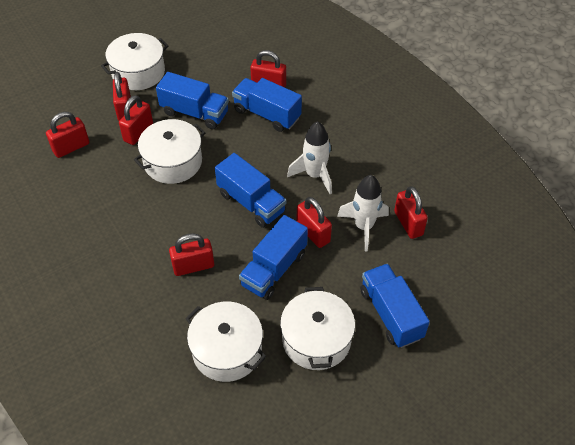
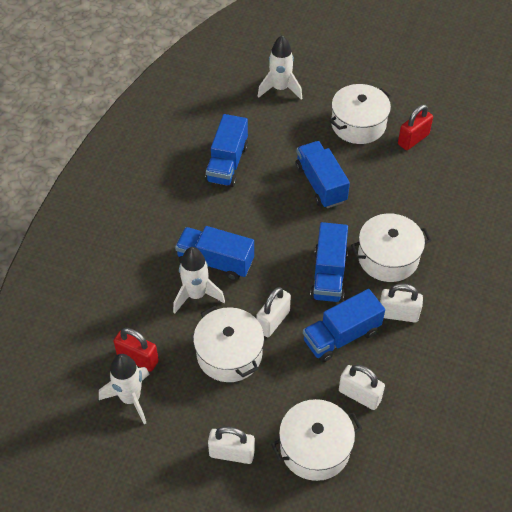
red padlock: [46,112,89,158] [113,72,131,121] [119,95,153,145] [169,233,214,276] [250,50,286,87] [297,197,332,248] [394,186,428,239] = 7 -> [114,328,159,372] [398,105,433,150] = 2
white padlock: none = 0 -> [208,426,255,464] [256,287,291,337] [339,364,385,410] [380,283,423,322] = 4
white rocket: [287,121,332,194] [337,175,389,251] = 2 -> [99,354,149,424] [173,247,225,313] [257,35,302,99] = 3

